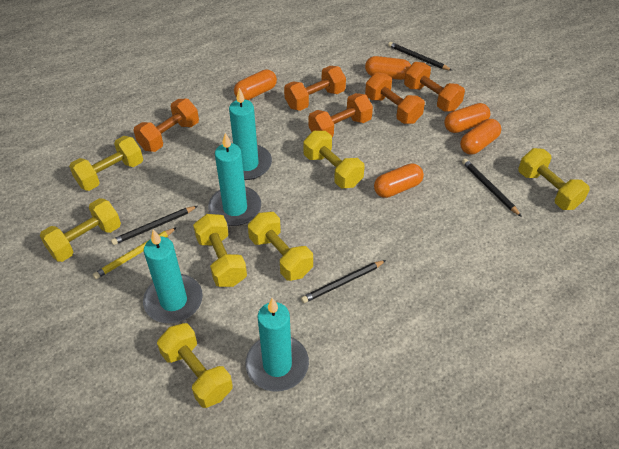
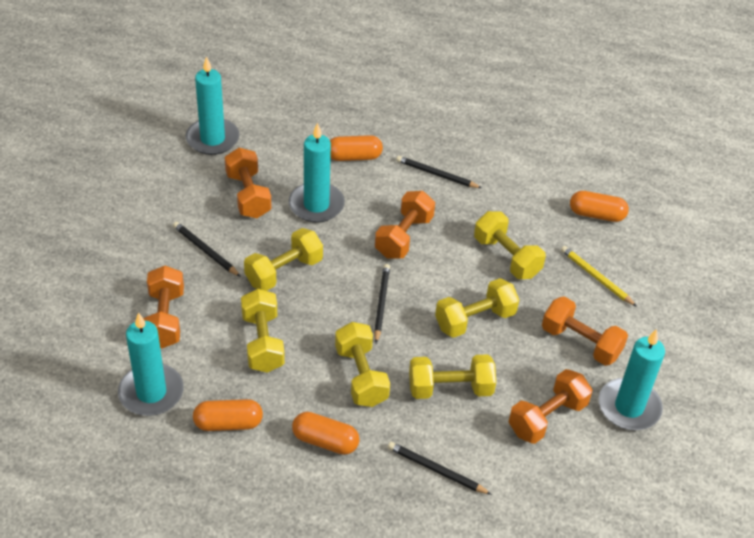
orange capsule: [234,69,277,100] [365,56,411,80] [374,163,424,198] [444,103,490,133] [460,119,501,155] = 5 -> [193,399,263,431] [292,412,359,455] [330,135,383,161] [570,191,629,222] = 4
yellow dumbbell: [40,198,121,262] [69,136,143,191] [157,323,233,408] [193,214,247,287] [248,212,313,281] [303,131,364,188] [518,148,590,210] = 7 -> [241,289,285,373] [244,228,323,291] [335,322,390,407] [409,354,496,399] [435,278,519,338] [474,211,546,279] = 6

